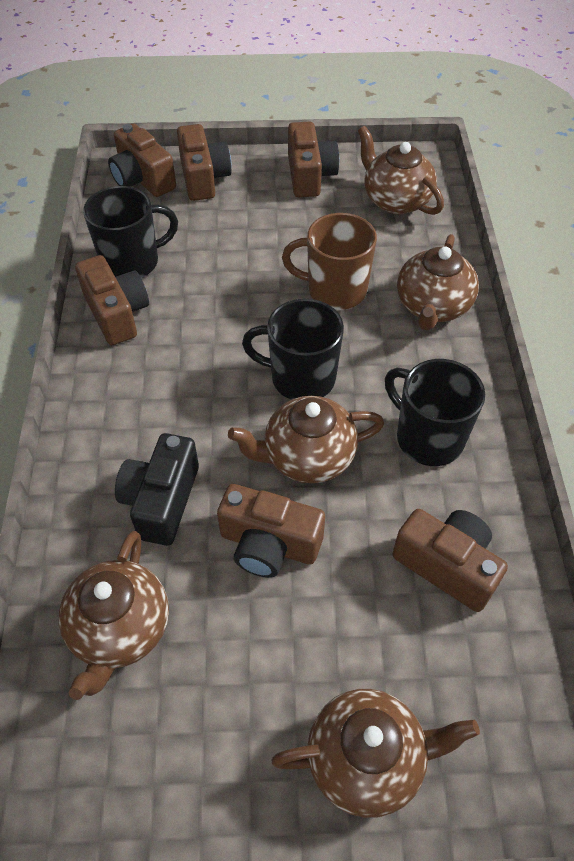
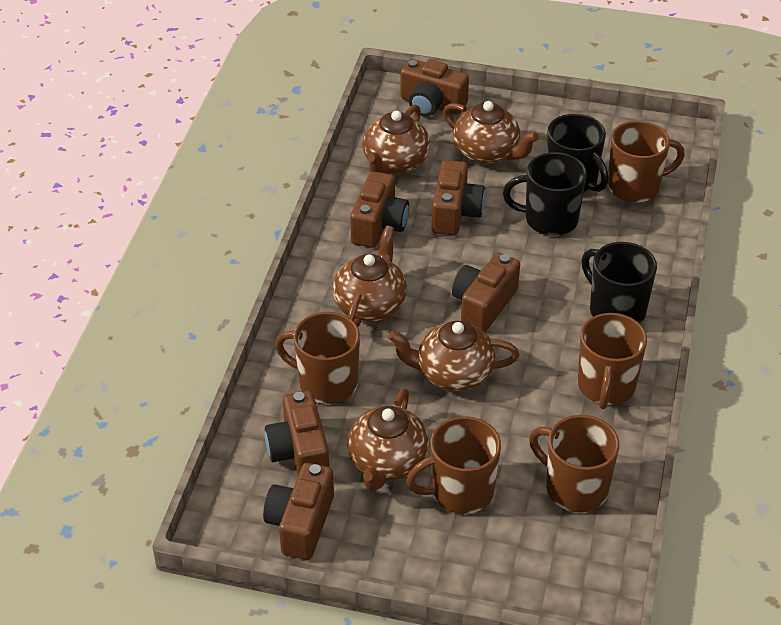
black camera: [115,433,199,546] = 1 -> none = 0
brown mug: [282,213,377,310] = 1 -> [275,312,360,404] [406,416,501,514] [529,415,619,512] [578,313,647,409] [608,121,685,203] = 5

